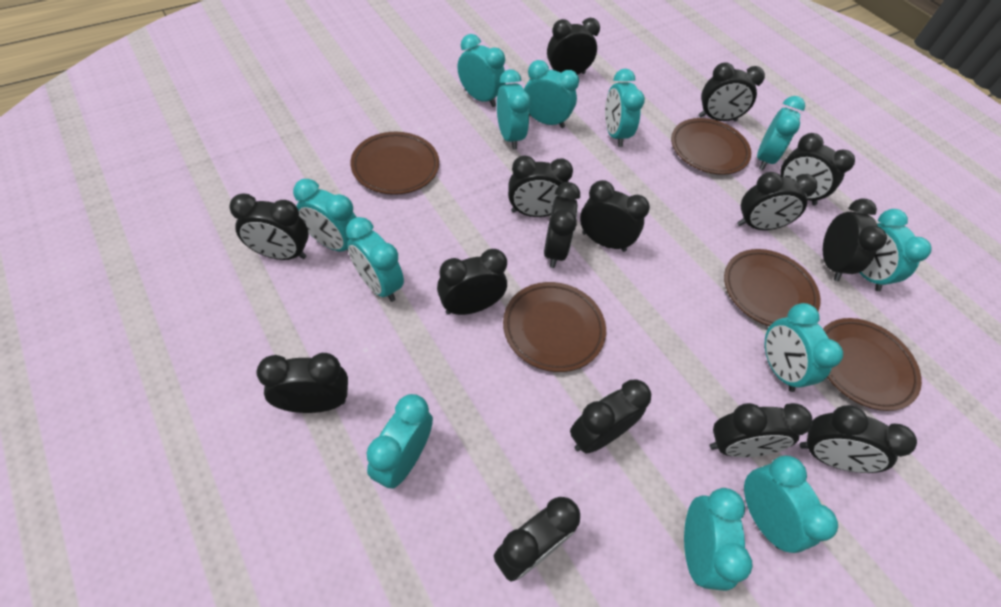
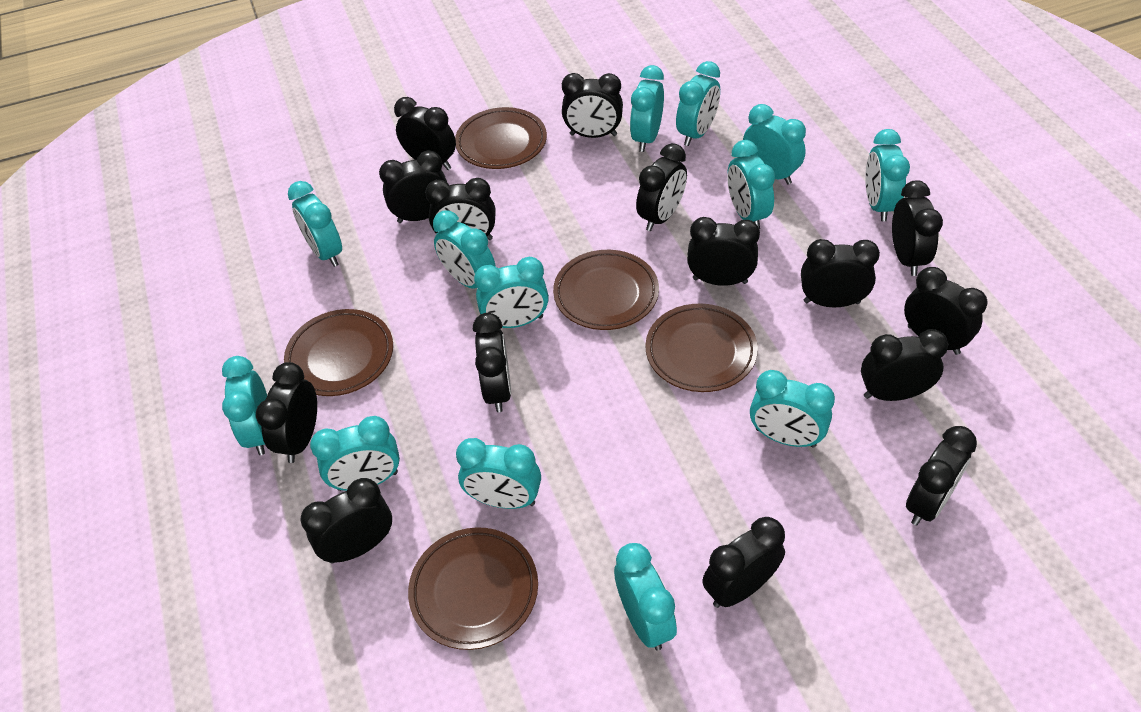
turquoise clock: [293,179,356,252] [346,217,404,302] [366,394,433,488] [457,34,506,107] [497,69,531,150] [524,60,579,128] [605,69,645,147] [684,488,753,591] [744,455,838,553] [757,96,805,170] [764,303,843,392] [860,209,932,291] = 12 -> [222,356,267,455] [288,181,342,267] [310,416,400,491] [433,210,496,289] [456,438,541,509] [474,257,549,328] [614,543,677,650] [630,65,664,152] [676,61,720,146] [727,140,775,230] [743,104,806,184] [750,370,835,448] [865,129,910,222] = 13

